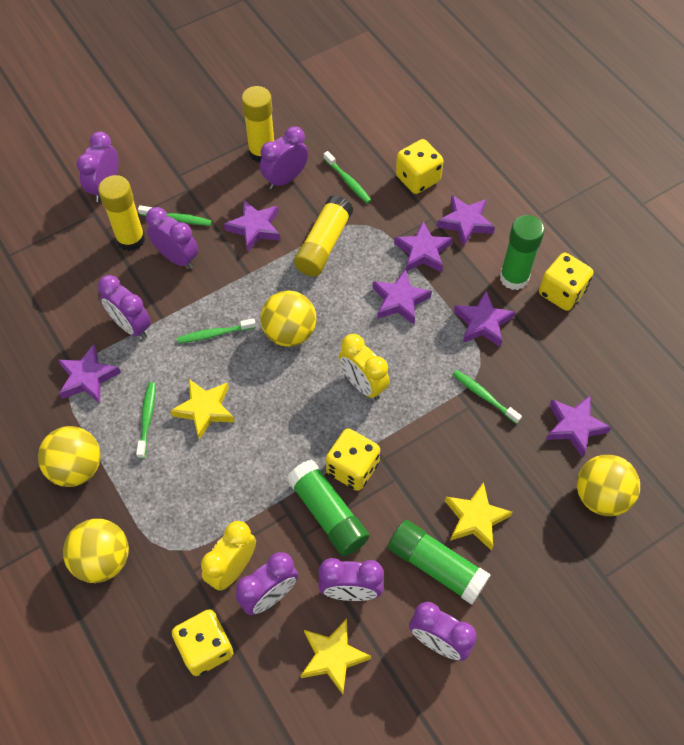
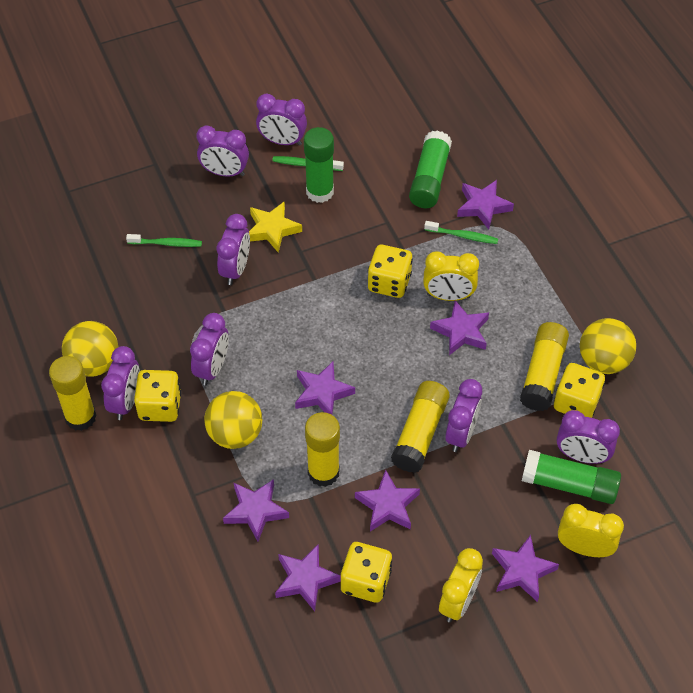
green toothbrush: [136,382,156,459] [138,205,212,226] [177,318,256,343] [324,151,371,203] [453,370,522,424] = 5 -> [126,234,202,247] [272,156,344,171] [424,221,498,244] = 3
yellow ball: [38,426,101,487] [63,519,129,583] [260,290,317,347] [577,455,640,516] = 4 -> [62,321,118,377] [204,391,262,449] [580,318,636,374] = 3
yellow clock: [201,521,256,591] [339,334,390,400] = 2 -> [423,251,479,301] [439,548,483,622] [558,504,624,557] = 3
yellow glue stick: [98,175,145,251] [241,86,274,162] [294,195,353,277] = 3 -> [49,356,97,431] [305,412,340,487] [391,381,450,473] [520,322,569,411] = 4
yellow star: [170,379,235,440] [301,619,371,694] [445,482,513,550] = 3 -> [249,201,302,253] = 1

